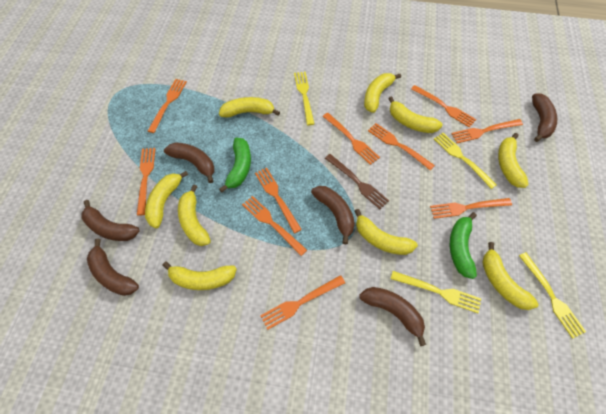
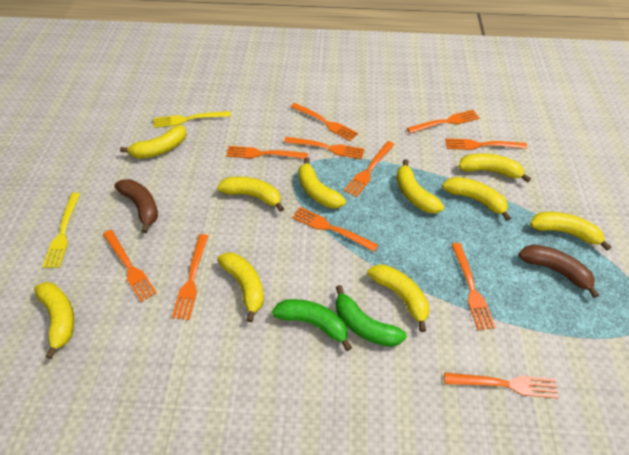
brown banana: [82,200,140,241] [87,239,139,296] [164,142,215,183] [311,186,355,244] [359,287,426,346] [532,93,557,142] = 6 -> [114,179,158,233] [518,245,599,298] = 2
brown fork: [325,154,389,209] = 1 -> none = 0
orange fork: [137,148,155,215] [148,79,187,133] [242,196,307,256] [255,168,302,233] [260,275,345,330] [323,113,380,165] [368,123,435,170] [411,85,476,128] [430,198,512,219] [451,119,523,143] = 10 -> [103,230,157,302] [172,234,208,320] [226,146,308,159] [284,137,364,159] [291,103,358,141] [292,207,378,252] [344,141,395,197] [407,110,480,133] [444,373,559,399] [445,138,527,150] [451,243,496,330] = 11
yellow banana: [145,171,188,228] [162,262,237,290] [178,184,211,246] [219,97,280,118] [354,209,418,255] [364,73,401,113] [388,96,443,133] [482,242,539,310] [498,133,528,188] = 9 -> [34,282,74,359] [120,125,187,159] [217,177,284,212] [217,252,264,322] [298,157,346,209] [367,264,429,332] [396,159,444,213] [442,177,511,221] [458,153,531,183] [530,212,612,251] = 10
yellow fork: [294,72,314,125] [391,271,481,313] [434,133,497,189] [519,252,586,339] = 4 -> [43,193,80,268] [153,111,231,128] = 2

